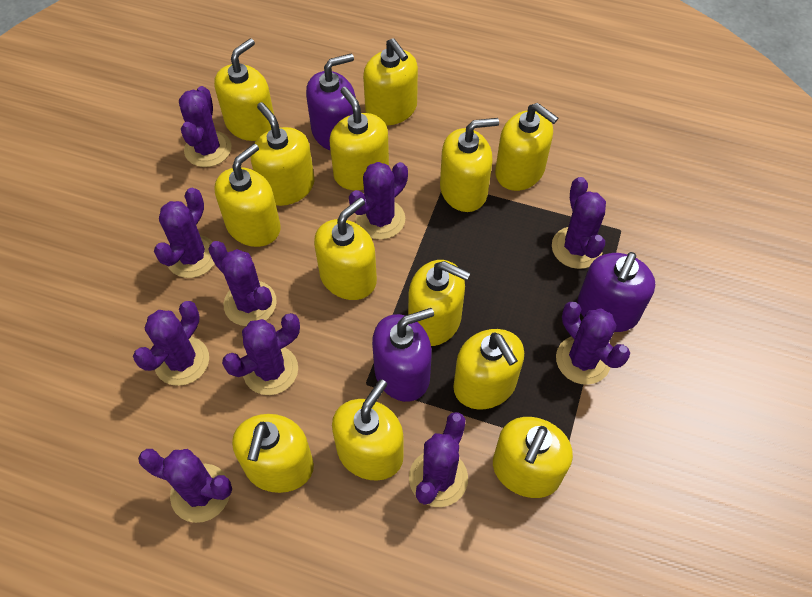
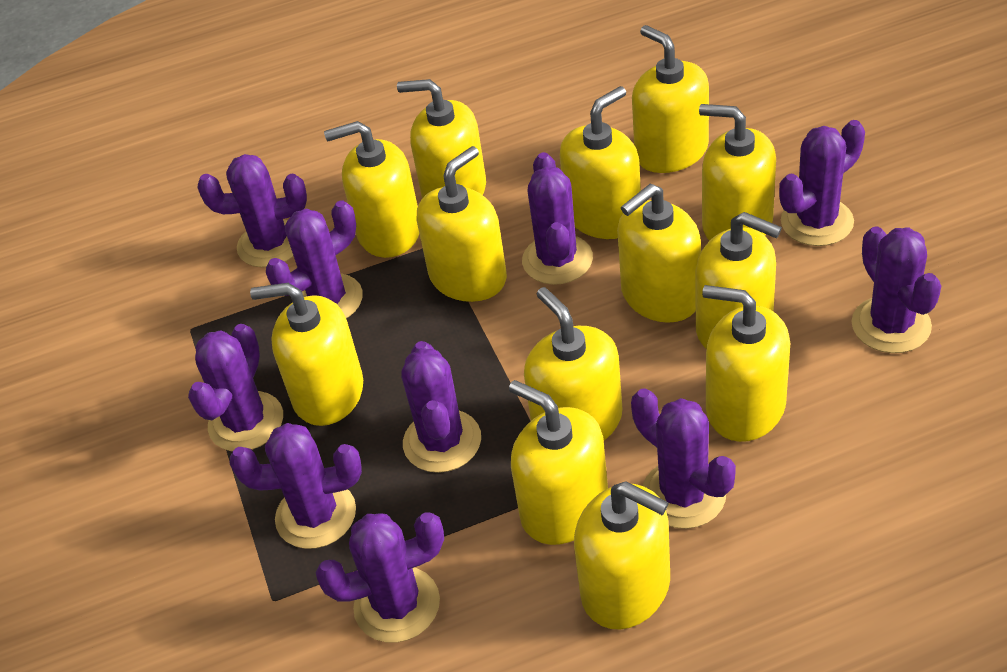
purple soap dispenser: [306,53,356,150] [372,308,434,402] [577,252,655,332] = 3 -> none = 0

